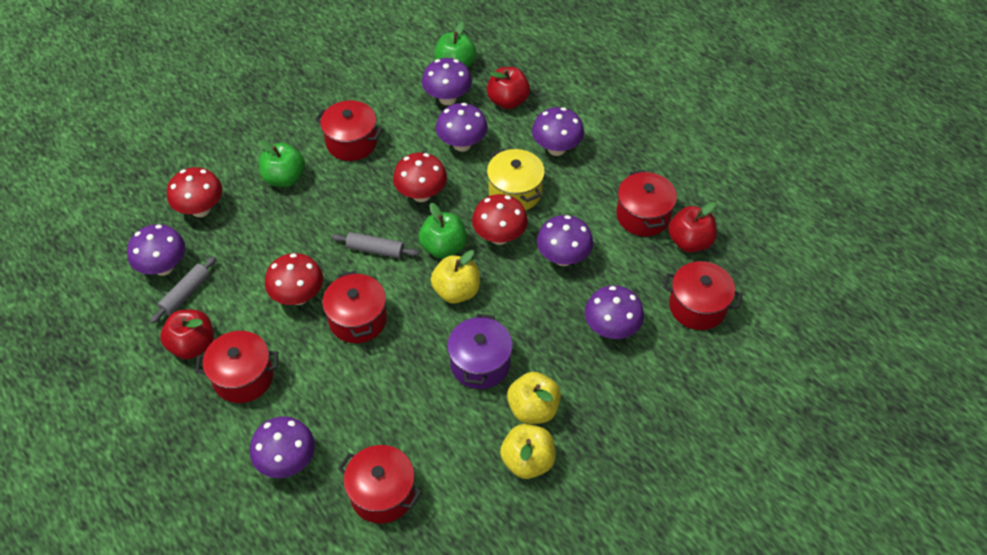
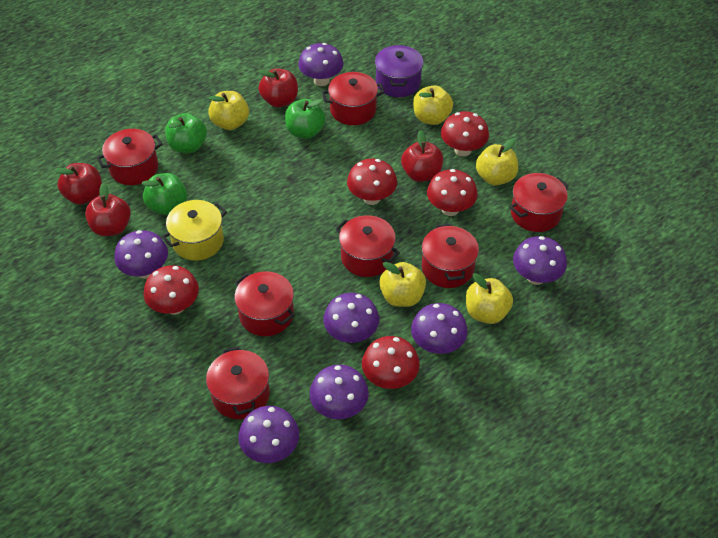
grey rolling pin: [150,256,216,324] [331,232,419,258] = 2 -> none = 0
red apple: [160,309,214,359] [487,67,530,109] [668,202,717,253] = 3 -> [54,163,102,205] [85,183,131,236] [259,68,298,107] [401,130,443,182] = 4
red mushroom: [167,167,222,217] [265,253,323,305] [393,153,447,202] [472,194,528,245] = 4 -> [144,265,199,315] [347,159,397,205] [362,336,420,389] [427,169,478,216] [441,111,489,157] = 5
red pot: [195,331,278,403] [315,100,383,161] [322,271,387,343] [338,445,422,523] [616,170,677,236] [663,261,743,330] = 6 -> [97,129,163,185] [206,346,270,419] [234,271,295,336] [322,72,385,125] [336,215,400,277] [422,224,479,288] [510,173,569,232] = 7
yellow apple: [431,250,480,304] [500,424,556,479] [507,372,561,424] = 3 -> [208,91,249,130] [379,262,426,307] [413,85,453,125] [466,273,513,324] [476,138,518,186] = 5

